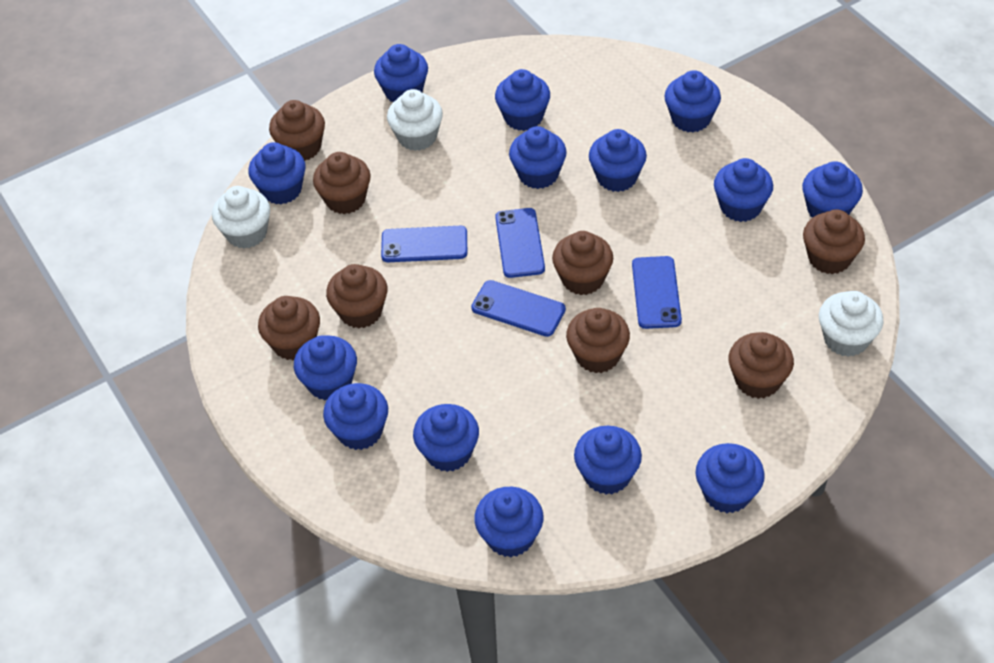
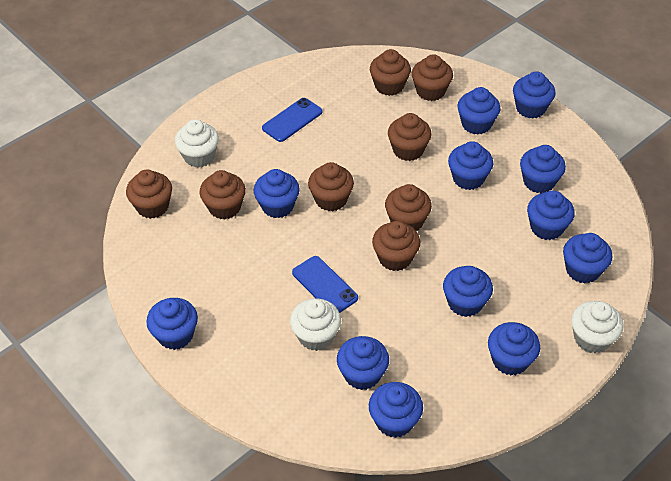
blue cupcake: [249,142,306,204] [294,335,357,401] [323,383,388,450] [374,44,428,102] [413,404,479,472] [474,487,544,557] [495,69,550,131] [509,126,567,189] [574,426,642,494] [589,129,647,192] [664,70,721,132] [695,443,765,513] [714,158,773,222] [802,161,863,217] = 14 -> [146,298,198,350] [254,169,300,218] [337,336,389,390] [369,382,423,438] [443,266,493,317] [448,141,493,190] [457,87,501,135] [488,322,540,376] [513,71,556,119] [520,145,566,193] [527,190,575,240] [563,233,612,283] = 12
blue phone: [381,226,467,262] [471,280,566,337] [495,208,545,278] [632,256,682,329] = 4 -> [262,98,323,142] [292,256,358,313] = 2

